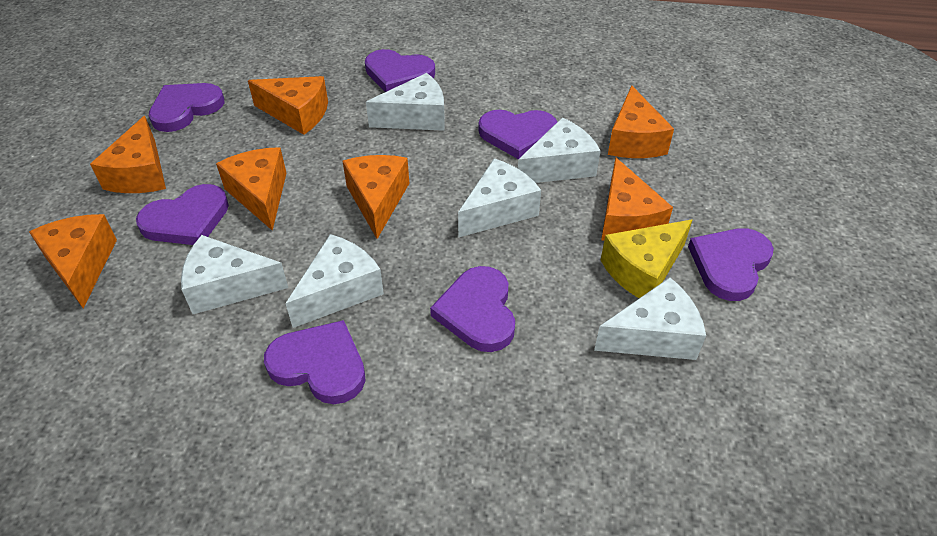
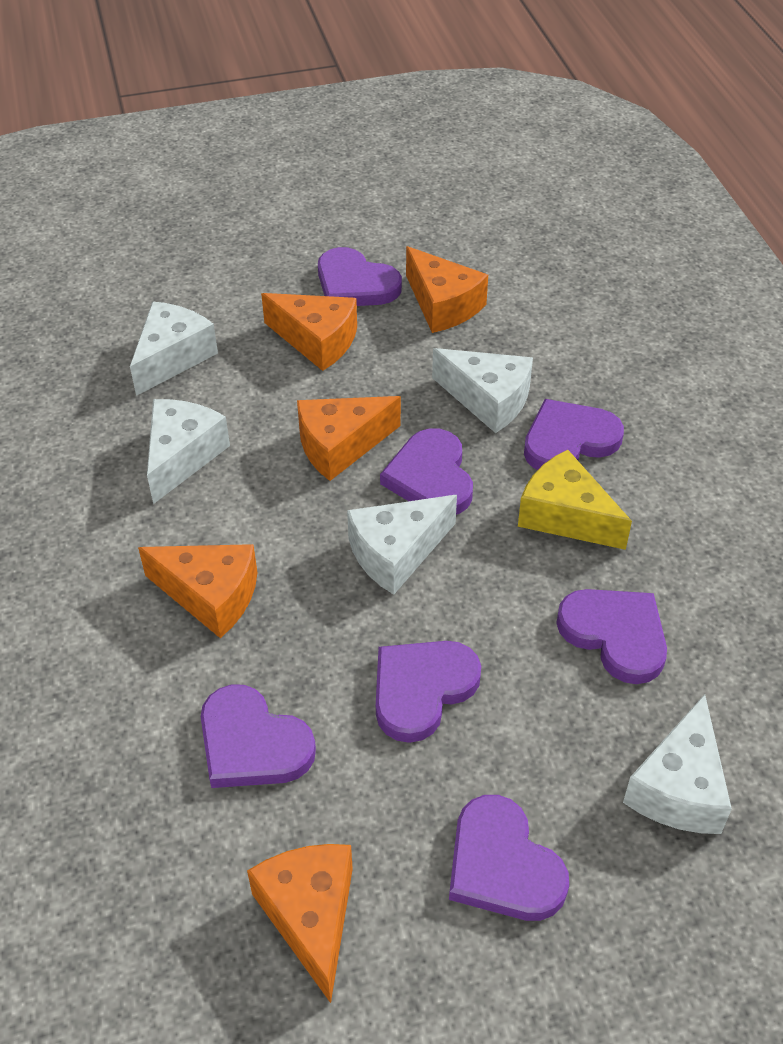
orange cheese: [29,214,117,309] [90,116,166,193] [216,147,287,231] [248,76,328,135] [343,155,409,239] [601,157,673,241] [608,85,674,158] = 7 -> [138,544,257,638] [247,844,353,1003] [261,293,357,371] [297,396,401,481] [406,246,488,333] = 5
white cheese: [181,235,288,314] [285,234,384,328] [366,73,445,131] [458,158,541,238] [518,118,601,183] [594,277,706,360] = 6 -> [130,302,218,396] [147,399,230,504] [347,495,457,595] [432,348,533,433] [623,694,732,834] = 5

